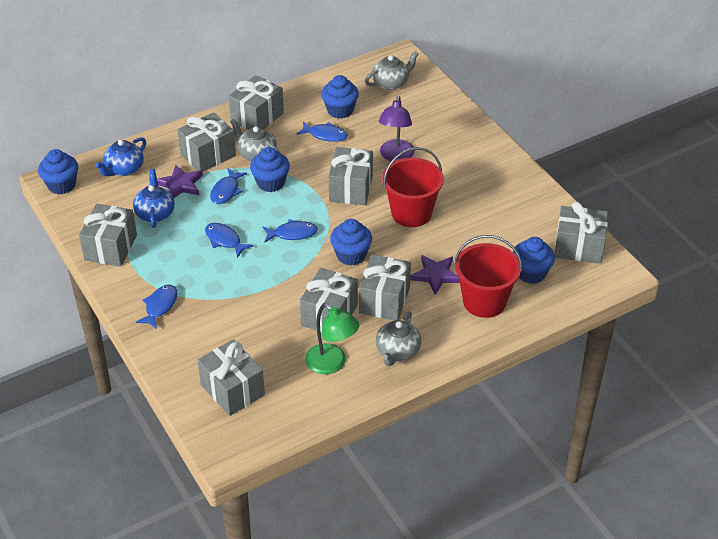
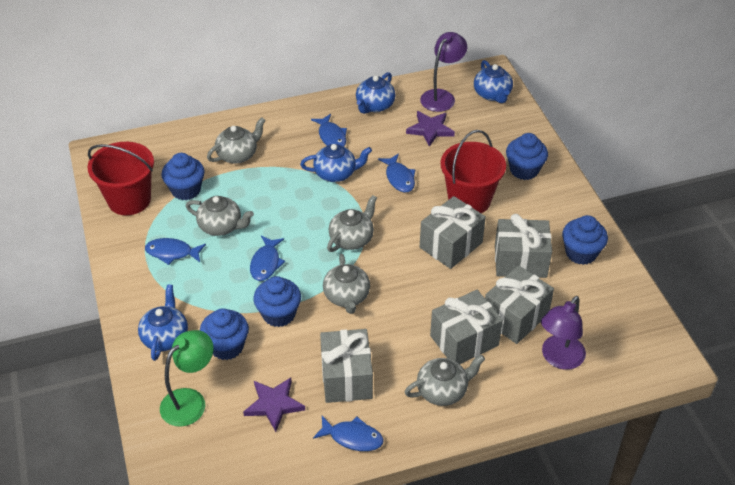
blue teapot: [95,137,146,176] [133,169,175,228] = 2 -> [138,284,188,361] [300,144,372,182] [356,72,396,114] [474,60,513,103] = 4
grey gift: [79,204,137,267] [178,112,236,172] [197,339,265,416] [229,75,284,130] [300,268,358,333] [329,147,373,205] [359,254,411,321] [555,202,608,264] = 8 -> [320,329,373,403] [420,196,486,269] [430,290,503,364] [485,265,554,344] [495,214,552,278] = 5
grey teapot: [230,119,279,161] [365,51,419,90] [376,311,421,366] = 3 -> [186,196,254,236] [207,117,266,164] [323,254,370,314] [327,195,377,252] [404,355,485,406] = 5
purple lamp: [379,96,414,161] = 1 -> [420,32,467,112] [541,296,586,370] = 2

